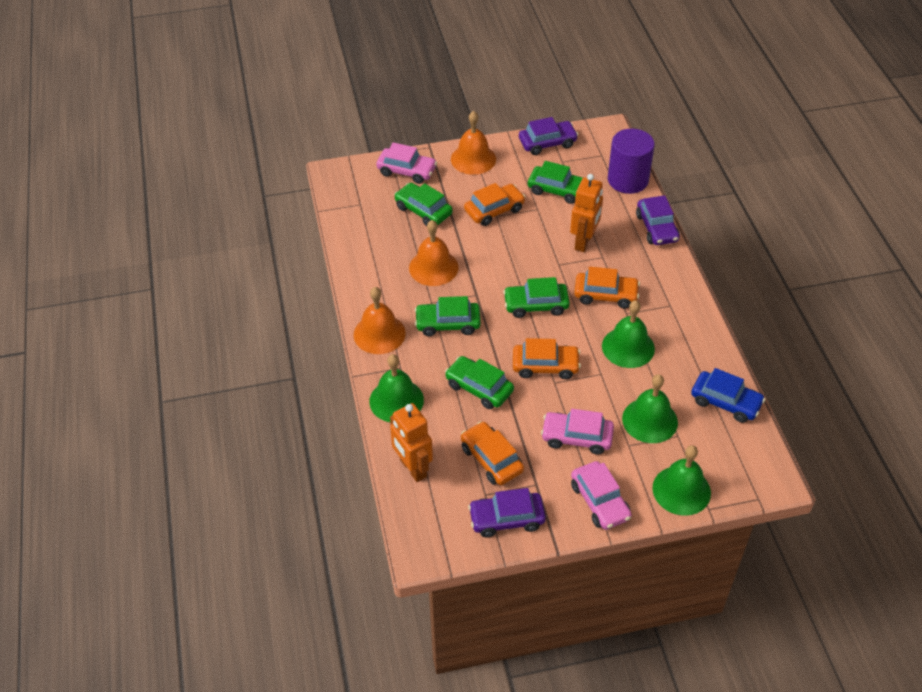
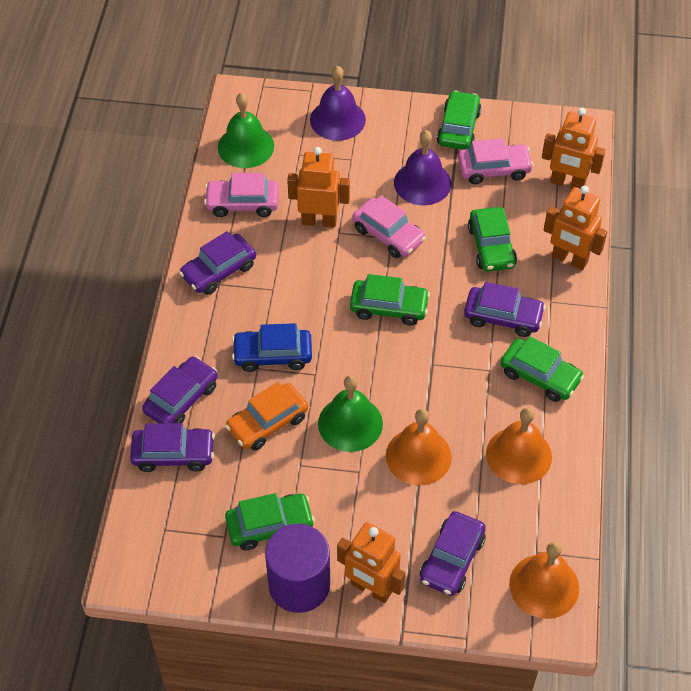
green bell: [369,354,424,422] [602,300,655,368] [622,374,678,443] [652,445,711,516] = 4 -> [218,93,274,168] [318,375,383,452] = 2
orange car: [461,421,524,485] [464,183,525,226] [513,338,581,379] [574,267,640,308] = 4 -> [225,382,308,451] = 1
orange robot: [390,403,433,482] [570,174,603,252] = 2 -> [287,147,350,228] [337,522,405,603] [542,108,606,189] [544,186,607,270] = 4
purple bell: none = 0 -> [310,66,366,141] [394,130,451,205] = 2
purple car: [468,488,546,537] [519,117,578,155] [636,195,680,245] = 3 -> [130,423,215,472] [142,356,218,423] [179,231,256,295] [420,511,486,596] [464,282,546,337] = 5

